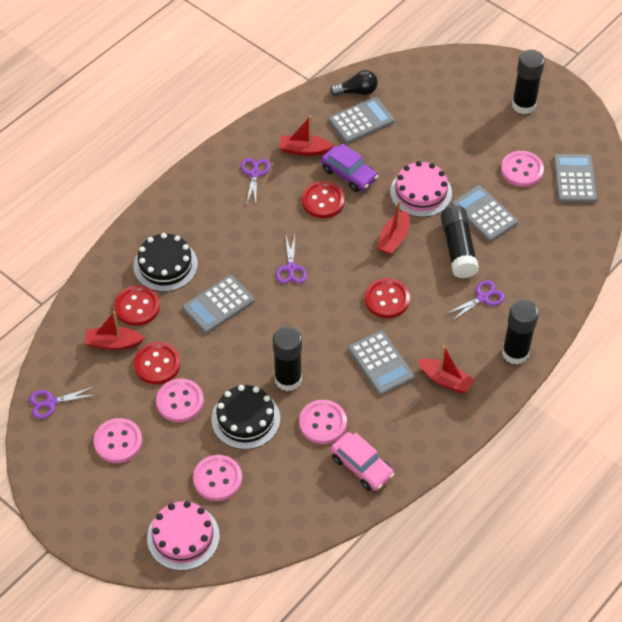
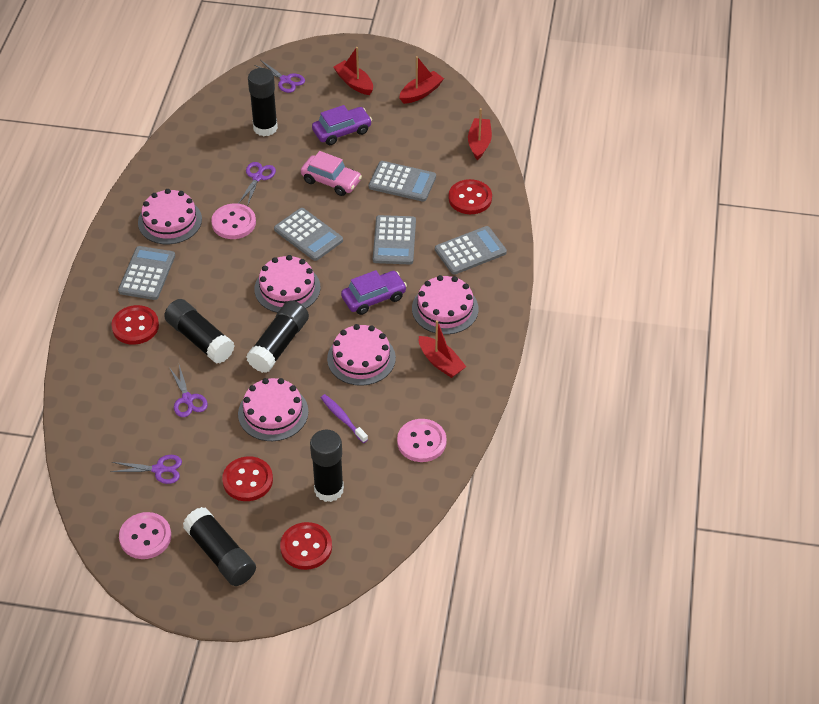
black cake: [133,233,198,292] [211,385,280,449] = 2 -> none = 0
black glue stick: [273,326,302,391] [441,206,479,278] [502,300,539,365] [512,50,545,114] = 4 -> [164,299,234,364] [183,507,256,586] [246,301,309,373] [248,68,278,136] [310,430,344,502] = 5
black light bulb: [330,70,378,96] = 1 -> none = 0
pink button: [94,418,142,463] [156,379,204,422] [193,455,242,501] [299,400,347,444] [501,151,544,187] = 5 -> [119,512,171,559] [211,203,256,239] [397,419,446,462] = 3
pink cake: [147,501,220,571] [390,161,452,217] = 2 -> [138,189,202,244] [238,378,308,441] [254,255,320,313] [327,324,396,386] [412,275,479,334] = 5
purple car: [321,143,378,192] = 1 -> [312,105,372,145] [341,270,407,315] = 2
purple toothbrush: none = 0 -> [321,394,368,443] = 1

